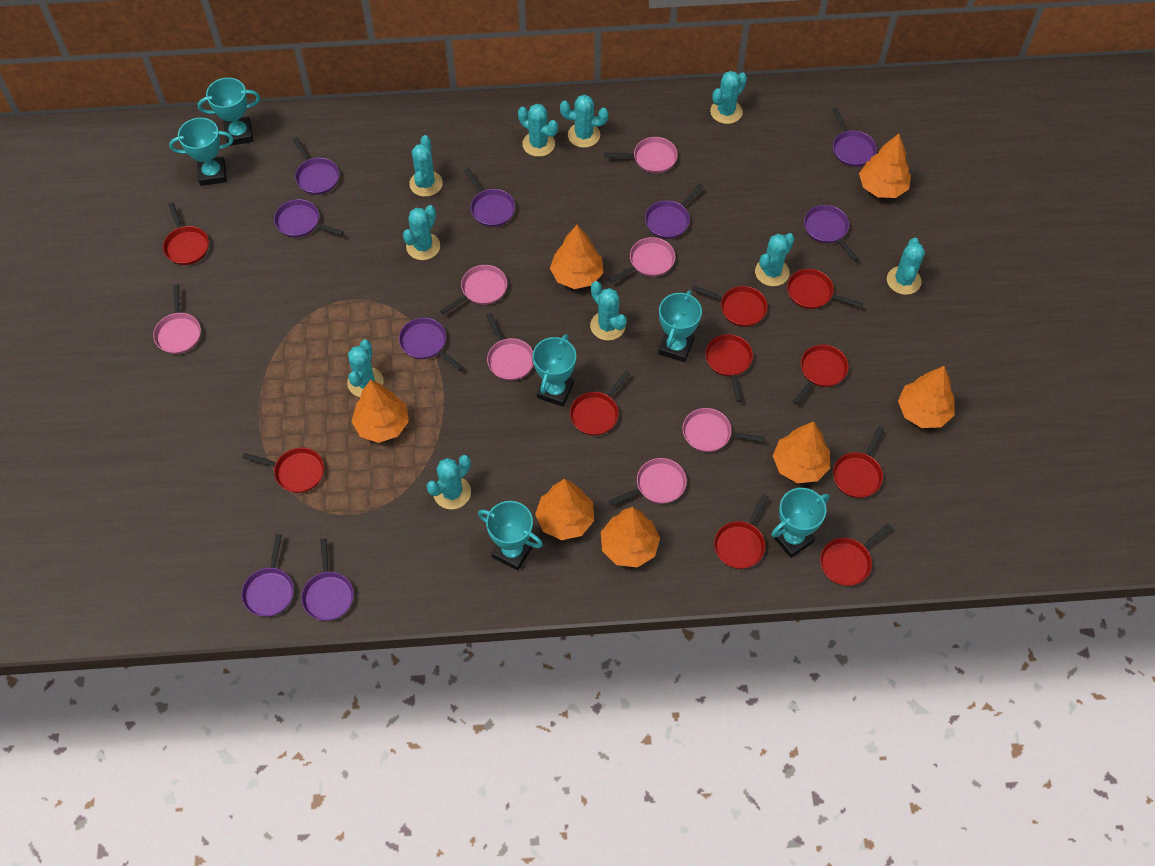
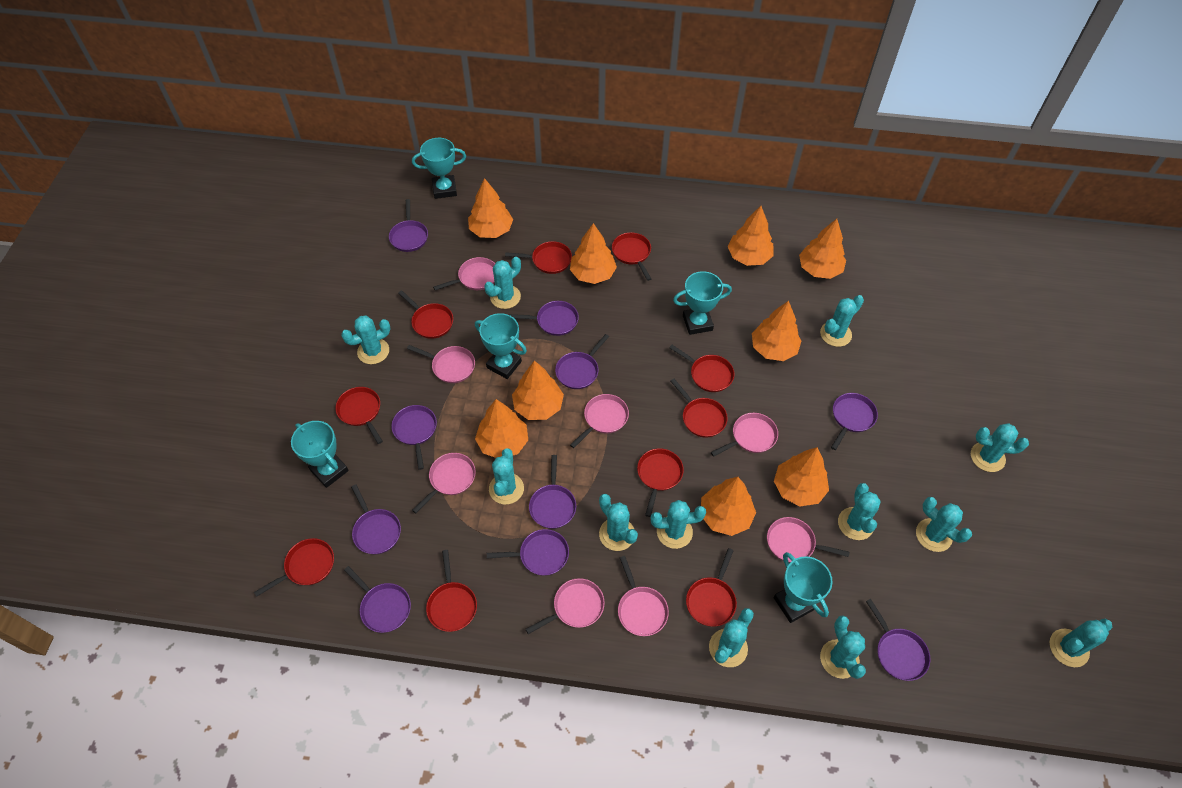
orange tree: [351,380,409,443] [535,479,594,540] [550,225,604,289] [601,507,660,567] [773,421,830,483] [859,134,911,198] [898,366,954,428] = 7 -> [468,178,513,238] [475,399,528,458] [512,361,564,420] [570,223,617,284] [701,477,756,536] [728,206,774,266] [752,301,801,361] [774,447,829,506] [799,219,846,279] = 9
pink pan: [153,285,201,354] [440,265,507,314] [486,313,534,381] [604,137,678,173] [609,237,675,283] [609,458,687,505] [682,408,765,452] = 7 -> [407,345,475,383] [412,453,476,513] [433,257,495,290] [525,578,605,634] [570,394,629,448] [618,556,669,636] [711,413,778,457] [767,517,849,563] = 8
purple pan: [241,534,294,617] [274,199,344,237] [293,137,339,195] [301,538,354,621] [399,318,463,371] [465,168,515,227] [645,184,703,239] [804,205,858,261] [832,107,877,167] = 9 -> [344,566,411,633] [351,485,401,554] [389,199,428,252] [391,405,437,470] [487,529,569,576] [509,301,579,336] [529,455,576,529] [555,334,609,389] [831,393,878,450] [866,599,930,681] = 10
turquoise cactus: [347,339,384,397] [403,205,440,260] [409,135,443,197] [426,455,471,509] [518,104,558,157] [560,95,608,148] [590,281,627,340] [710,71,747,124] [755,233,795,286] [887,238,925,295] = 10 -> [341,316,390,364] [484,257,521,309] [489,448,524,504] [599,494,638,551] [651,500,706,549] [709,608,754,667] [820,295,864,347] [820,615,866,679] [838,483,881,540] [916,497,972,552] [971,423,1029,472] [1050,619,1112,667] = 12
turquoise trophy: [169,118,234,186] [198,78,260,146] [478,501,543,571] [533,334,576,407] [658,290,702,362] [771,488,830,558] = 6 -> [291,421,349,488] [412,138,466,199] [475,313,527,379] [673,271,732,335] [774,552,833,623] = 5

